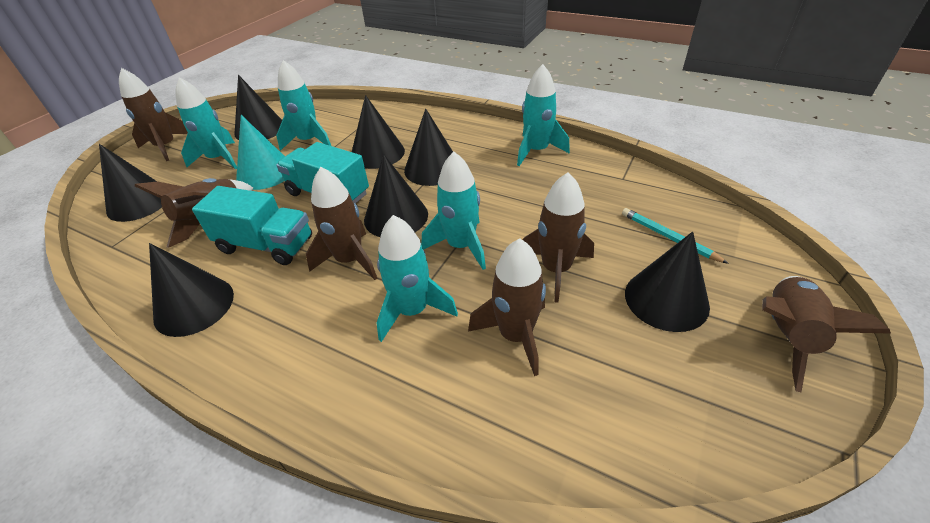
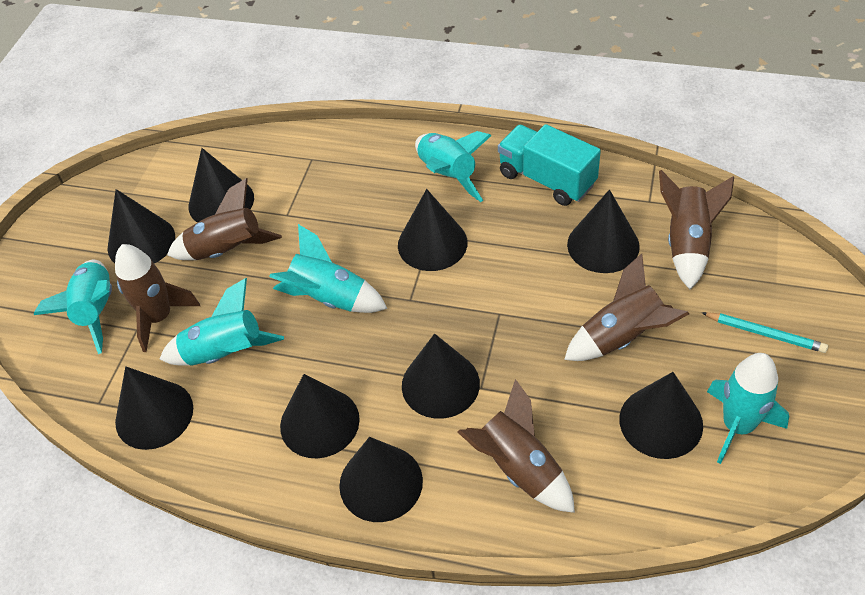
black cone: [99,144,162,222] [149,243,234,337] [234,75,282,140] [352,95,405,169] [364,154,428,237] [404,109,453,186] [625,232,710,332] = 7 -> [107,189,175,264] [115,366,193,450] [189,148,254,223] [280,374,360,458] [339,437,423,522] [398,189,468,271] [402,334,480,419] [567,189,640,273] [619,372,703,459] = 9
brown rocket: [119,68,188,161] [135,178,253,248] [306,167,377,280] [468,238,546,376] [522,172,594,303] [762,276,891,392] = 6 -> [115,244,200,352] [167,178,282,260] [458,379,575,513] [564,253,689,361] [659,170,734,289] = 5
turquoise cone: [236,115,285,190] = 1 -> none = 0
turquoise truck: [192,186,312,265] [276,142,369,204] = 2 -> [498,124,601,206] = 1

